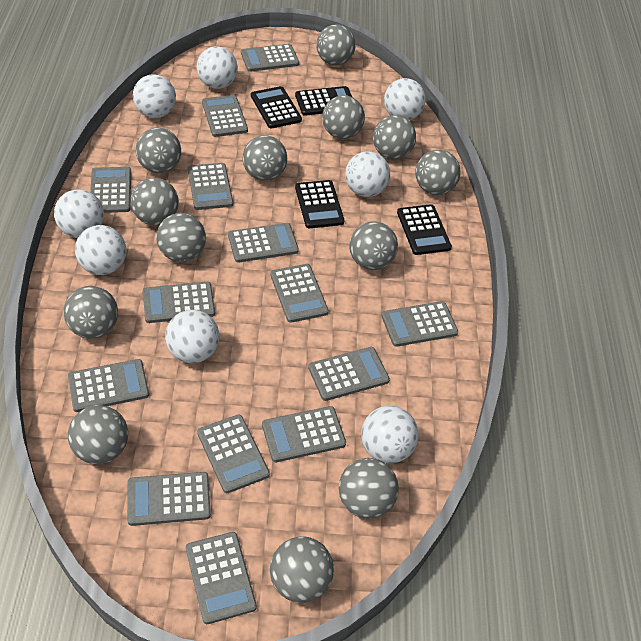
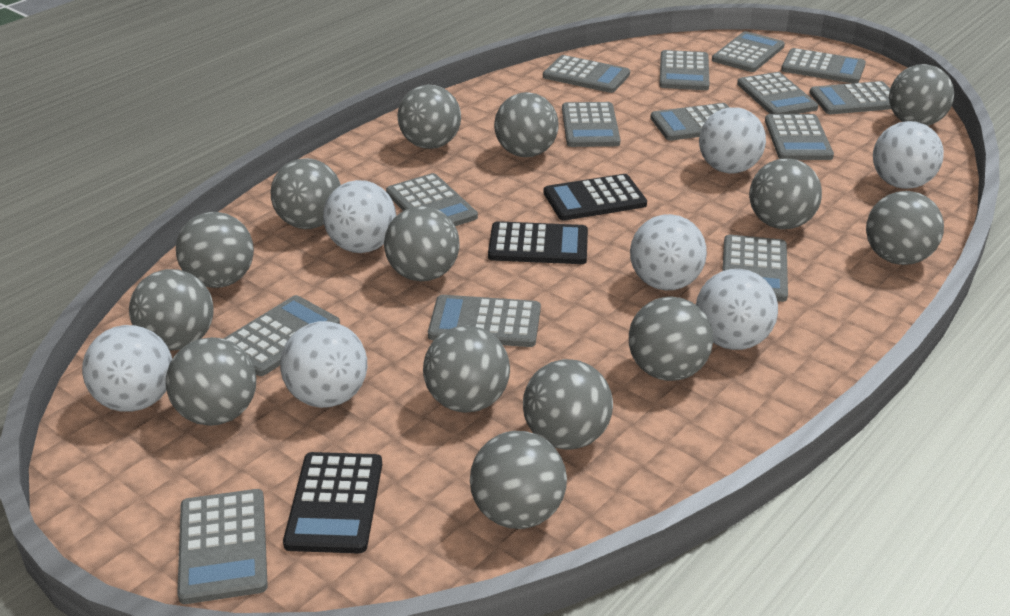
black calculator: [251,86,302,129] [295,86,352,116] [295,180,345,228] [397,204,452,255] = 4 -> [283,452,382,554] [488,221,588,264] [544,174,647,221] = 3
grey ball: [64,286,118,339] [68,405,128,464] [130,178,179,225] [136,128,181,173] [156,213,206,262] [243,135,287,181] [270,536,334,603] [316,25,356,65] [322,95,365,139] [339,458,399,519] [349,222,398,270] [373,115,416,159] [415,150,461,195] = 13 -> [129,269,214,351] [166,337,256,426] [176,212,254,288] [270,158,341,229] [384,206,460,282] [397,85,461,149] [423,326,510,413] [470,431,567,529] [494,92,559,157] [523,359,613,450] [629,297,713,381] [749,158,822,229] [866,191,944,265] [889,64,954,126] = 14
white ball: [54,189,104,238] [75,225,126,275] [133,74,176,118] [165,310,219,363] [197,46,238,89] [345,151,390,197] [361,406,419,463] [384,78,426,120] = 8 -> [82,325,172,412] [280,321,367,408] [323,180,396,253] [630,214,707,290] [696,269,778,350] [699,107,766,173] [873,121,944,189] = 7

